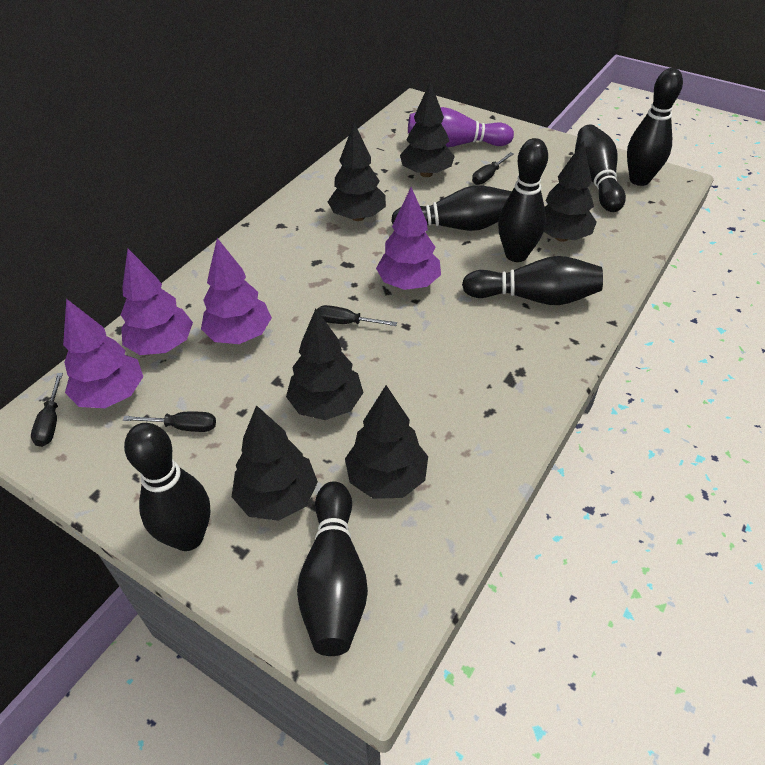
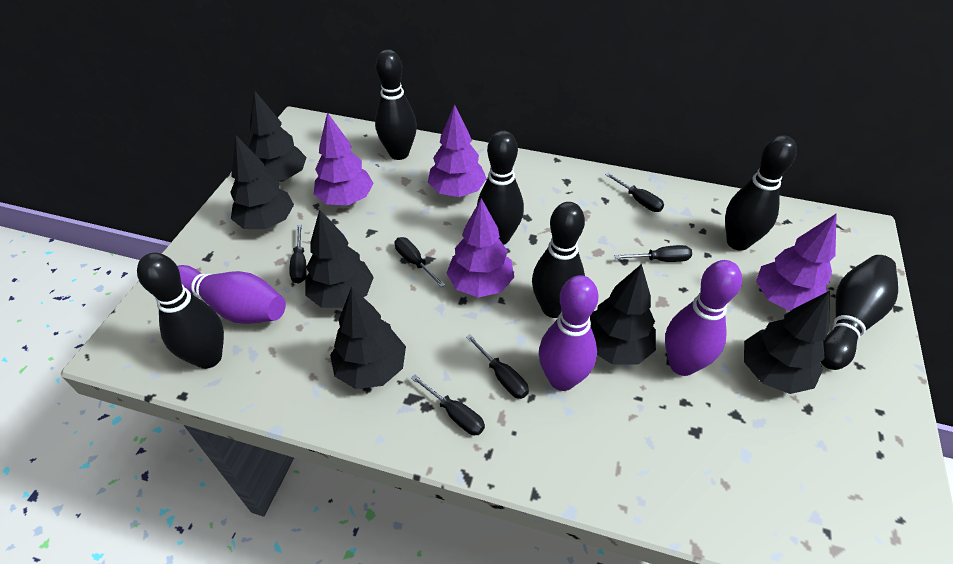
black bowling pin: [124,423,210,551] [297,481,368,656] [391,185,512,231] [462,256,603,305] [498,138,548,262] [575,124,626,212] [627,68,683,186] = 7 -> [137,253,224,369] [375,49,417,160] [477,130,524,245] [532,202,585,318] [725,135,797,251] [820,255,898,370] = 6
black screwdriver: [31,373,63,447] [123,412,216,432] [317,305,397,326] [472,152,514,185] = 4 -> [289,225,307,284] [395,237,445,287] [411,374,485,435] [466,334,529,399] [605,173,664,212] [614,245,692,262] = 6
purple bowling pin: [408,107,514,147] = 1 -> [177,265,286,324] [539,275,598,391] [665,260,742,376] = 3

